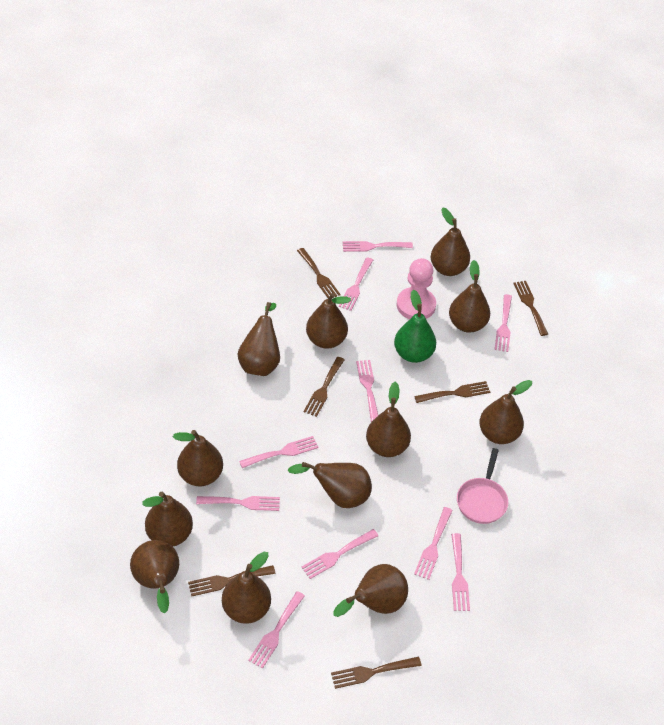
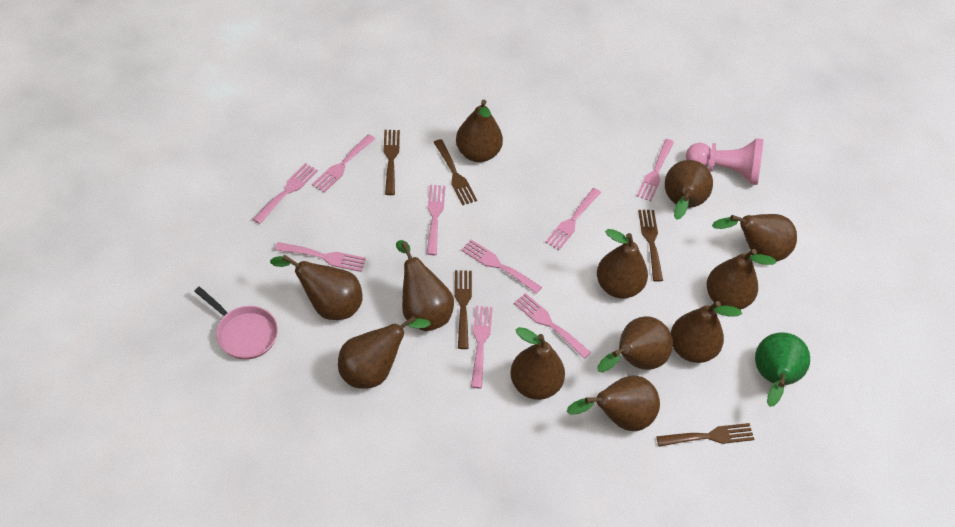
brown fork: [188,565,276,597] [297,248,340,299] [304,357,345,417] [331,657,422,689] [414,381,490,403] [513,281,548,336] = 6 -> [384,130,400,195] [434,139,477,205] [455,270,472,349] [638,210,663,282] [656,423,755,447] = 5
pink fork: [196,496,280,511] [239,436,318,468] [248,591,305,669] [301,529,378,579] [339,257,373,311] [343,241,413,252] [356,360,378,422] [414,507,453,580] [451,533,470,611] [495,294,512,352] = 10 -> [253,163,318,224] [275,242,366,272] [312,134,375,193] [427,185,446,255] [461,240,542,294] [471,306,493,388] [514,293,591,359] [545,188,601,250] [637,139,674,202] = 9

